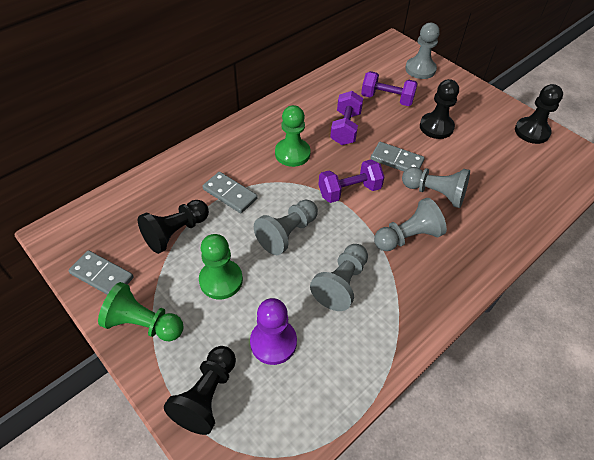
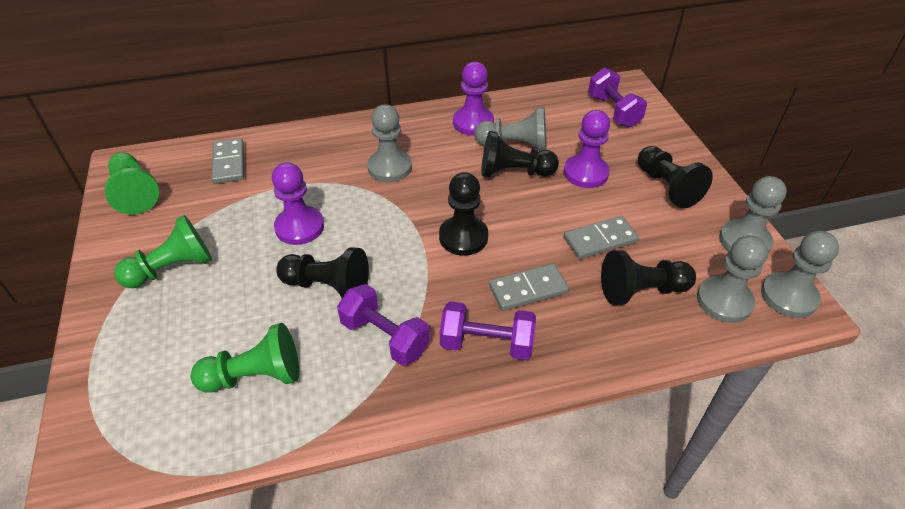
black pawn: [138,200,209,254] [164,346,236,435] [420,79,459,139] [515,84,563,144] = 4 -> [276,247,369,298] [439,172,488,256] [481,131,559,177] [601,250,696,305] [638,146,713,209] = 5
purple pawn: [250,298,297,365] = 1 -> [272,162,324,245] [453,62,494,136] [564,110,610,188] = 3

